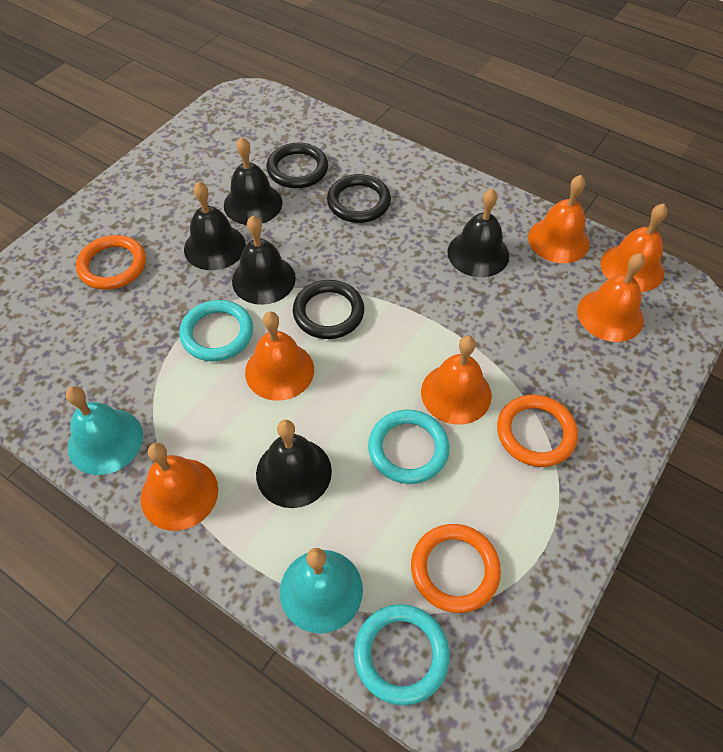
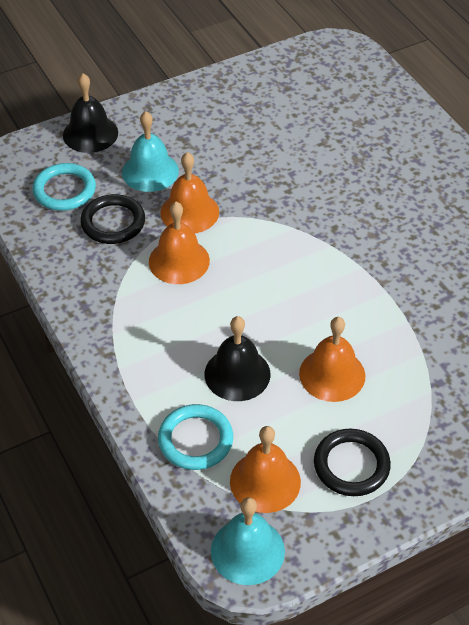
black bell: [184,182,246,270] [224,137,282,225] [232,216,296,305] [256,420,332,508] [447,189,509,277] = 5 -> [63,73,118,153] [205,316,270,401] = 2
black ring: [267,143,328,188] [293,280,364,339] [327,174,391,223] = 3 -> [80,194,145,244] [314,429,391,496] = 2
orange bell: [141,443,218,531] [245,312,314,401] [421,336,492,425] [528,175,590,263] [577,253,645,342] [601,203,668,292] = 6 -> [149,202,210,284] [160,152,219,233] [230,426,301,513] [299,317,365,402] = 4
orange ring: [76,235,146,290] [411,524,501,613] [497,394,578,467] = 3 -> none = 0
turquoise ring: [179,300,253,361] [354,604,450,705] [368,410,450,484] = 3 -> [32,163,96,211] [158,404,233,470] = 2

